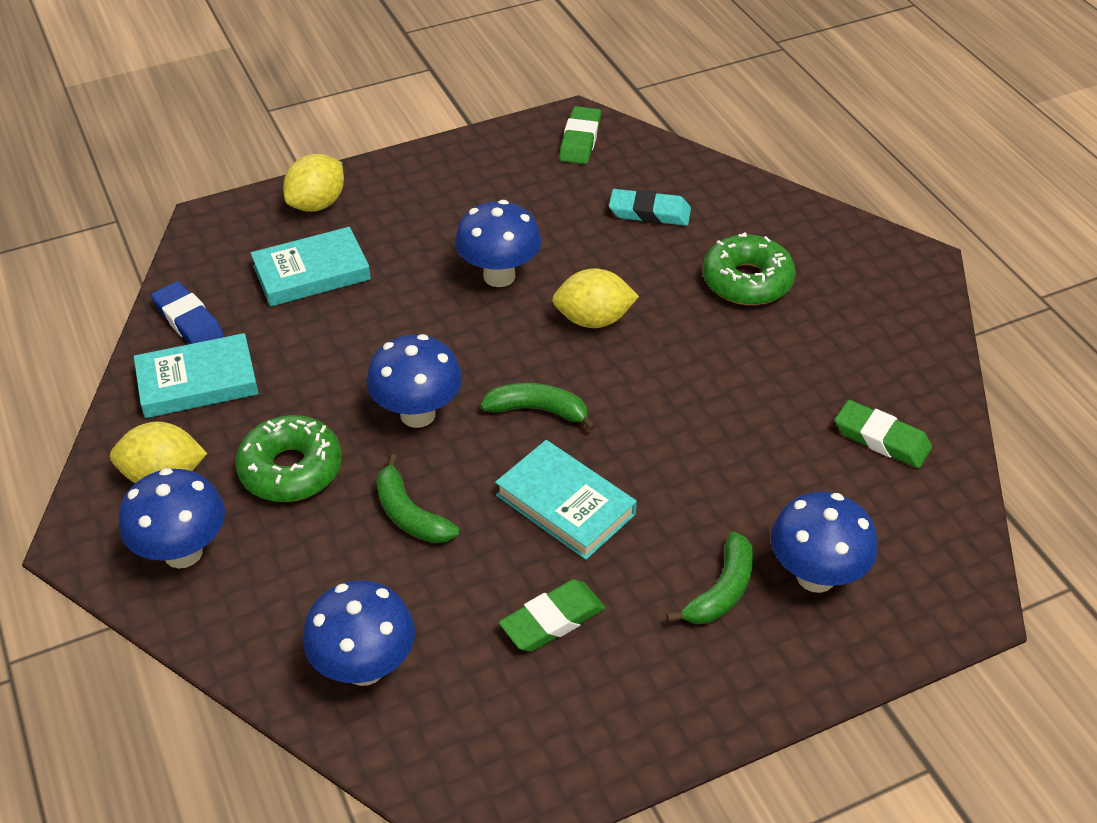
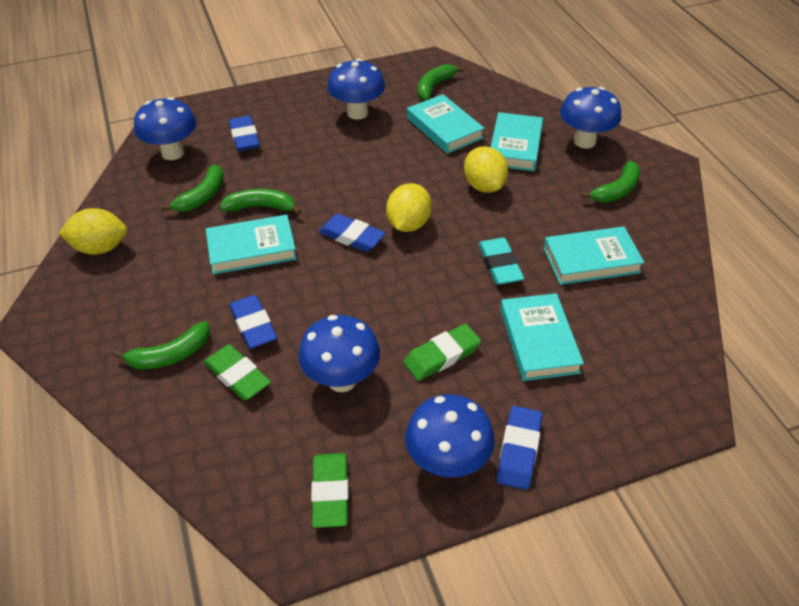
blue eraser: [151,281,224,344] = 1 -> [229,116,260,151] [229,295,277,349] [319,214,386,252] [497,406,542,490] = 4
green banana: [376,454,459,543] [480,383,596,431] [666,531,753,624] = 3 -> [113,322,210,369] [160,165,224,212] [220,189,301,215] [418,64,465,101] [580,161,640,203] = 5
green donut: [236,415,342,502] [703,232,796,305] = 2 -> none = 0
turquoise book: [134,333,259,418] [251,227,371,307] [495,440,637,560] = 3 -> [206,215,297,274] [407,94,485,154] [491,112,543,171] [500,293,584,381] [543,226,645,285] = 5

